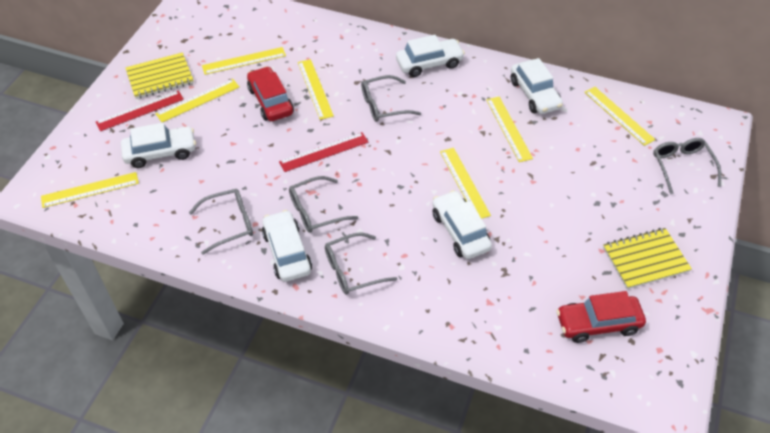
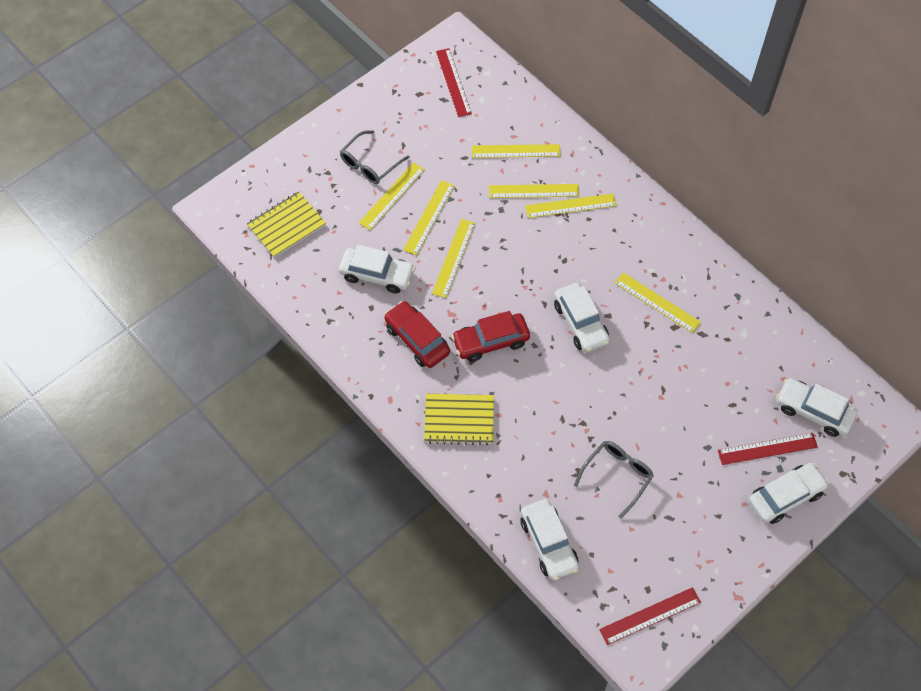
grey glasses: [189,189,253,255] [289,176,358,233] [325,233,397,295] [361,75,421,122] [653,138,722,195] = 5 -> [340,130,410,184] [574,441,654,519] = 2
red ruler: [96,91,184,131] [279,132,368,172] = 2 -> [436,48,472,117] [599,587,701,645] [718,433,818,465] = 3

